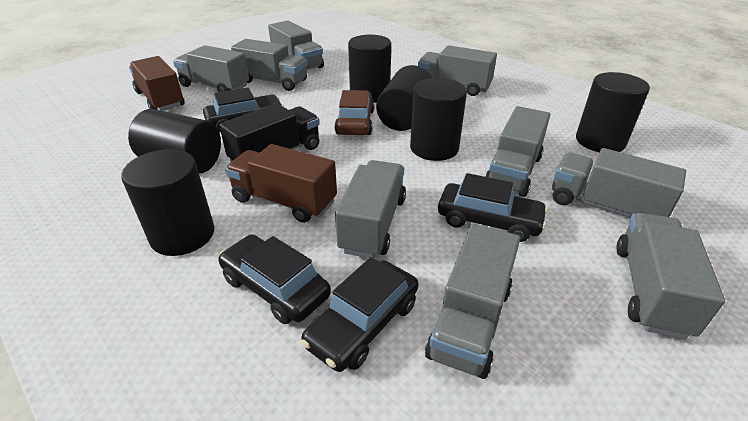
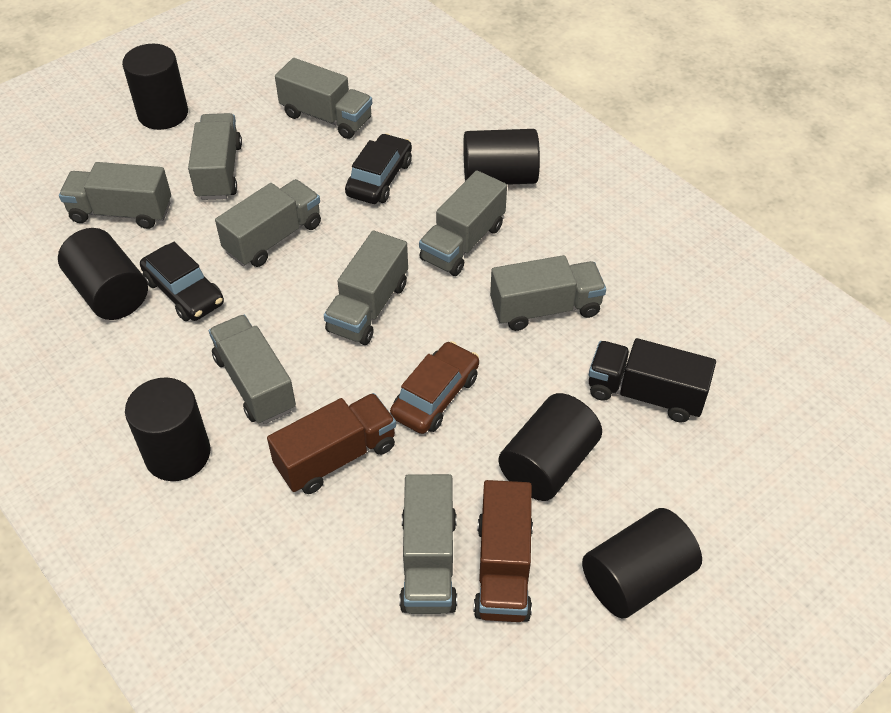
black car: [203,87,284,133] [218,234,331,324] [301,257,418,372] [438,173,548,242] = 4 -> [140,242,224,321] [345,133,412,204] = 2

